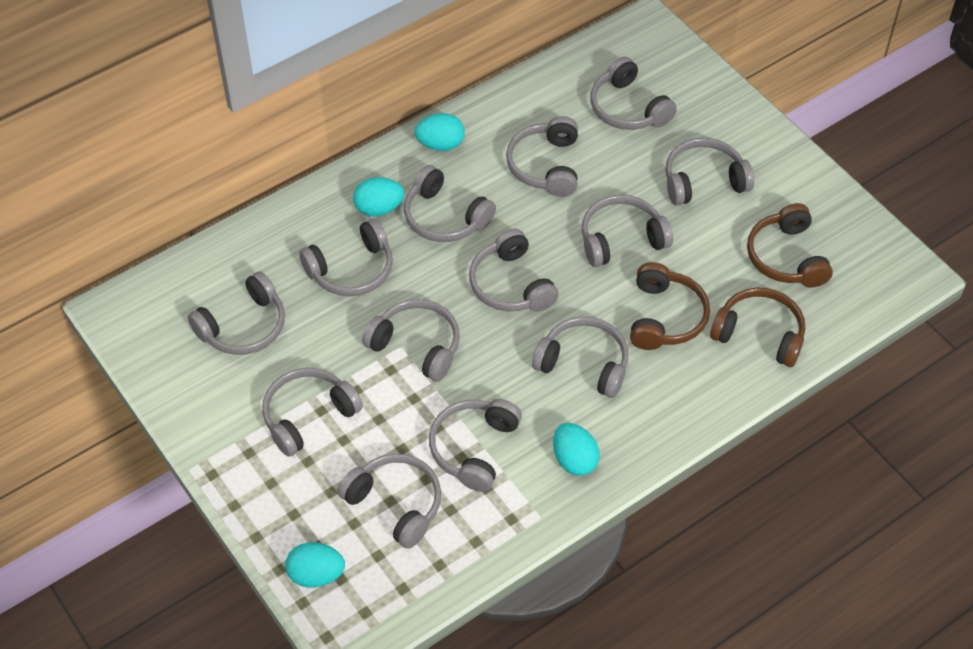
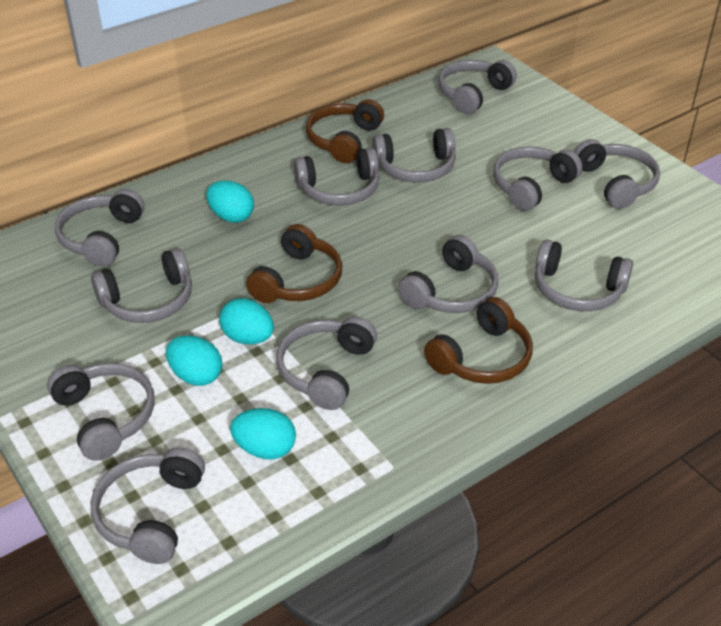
grey headphones: [188,271,285,355] [262,368,363,457] [299,219,393,297] [338,454,441,549] [362,299,460,382] [404,165,496,242] [429,399,522,492] [469,229,559,312] [506,116,578,197] [532,317,628,398] [582,195,673,267] [590,57,677,130] [665,138,754,205] = 13 -> [47,363,155,461] [55,189,145,266] [91,248,192,323] [91,447,205,564] [276,316,377,410] [294,147,380,205] [372,128,456,182] [398,235,499,313] [438,60,517,114] [493,146,582,211] [535,239,633,311] [574,139,660,209] = 12

